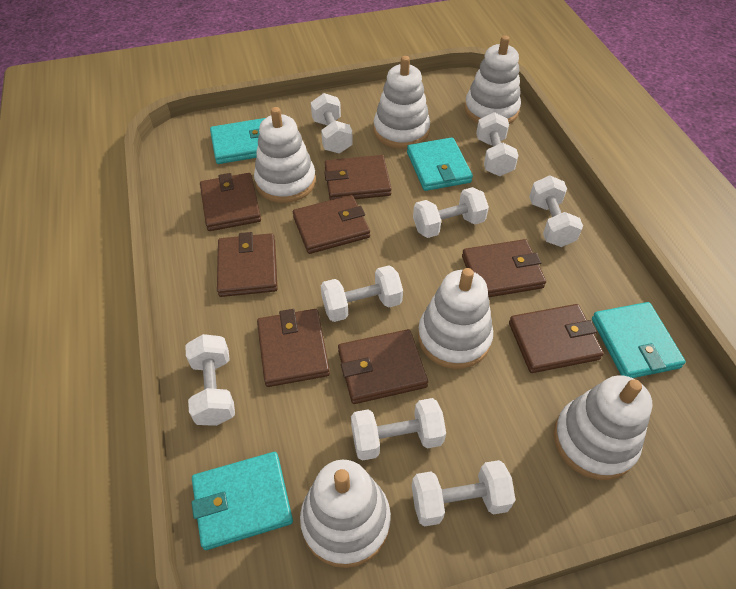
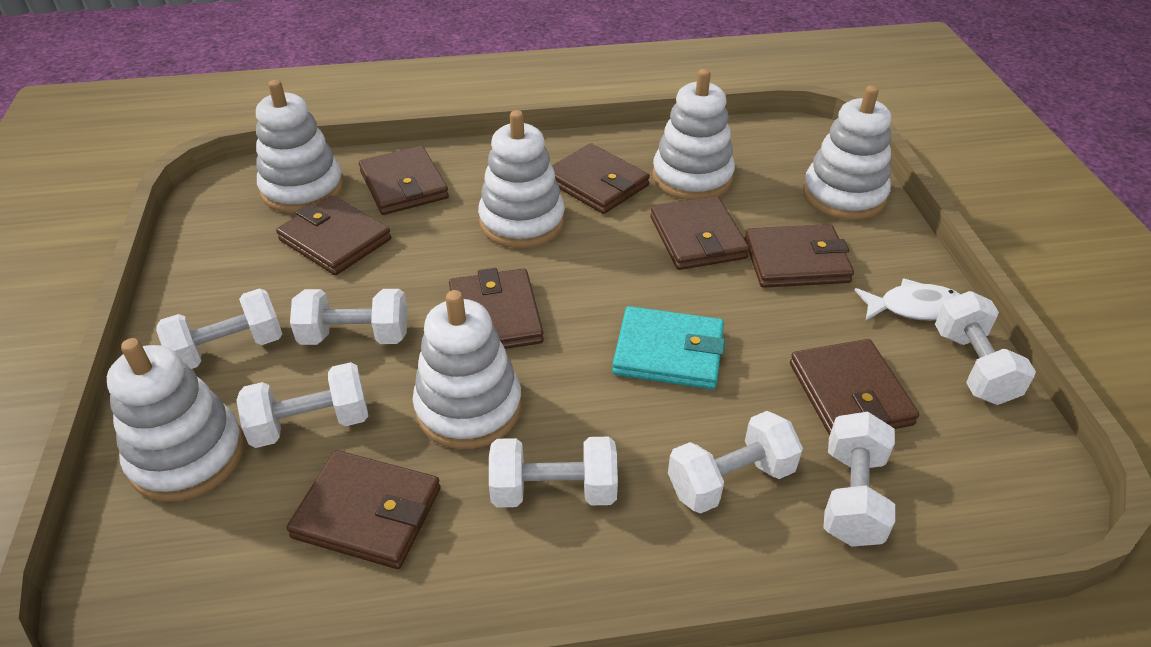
turquoise wallet: [191,452,293,550] [210,118,265,164] [407,137,473,191] [592,302,686,378] = 4 -> [612,306,725,389] = 1
white dumbbell: [185,334,235,426] [311,93,353,153] [321,265,403,322] [351,398,446,461] [412,460,516,527] [413,187,489,238] [476,112,519,176] [529,176,583,247] = 8 -> [156,288,282,369] [236,362,368,448] [290,289,408,345] [489,437,618,507] [668,411,803,514] [824,412,895,547] [935,291,1036,405] = 7
white fish: none = 0 -> [855,278,961,321] = 1

